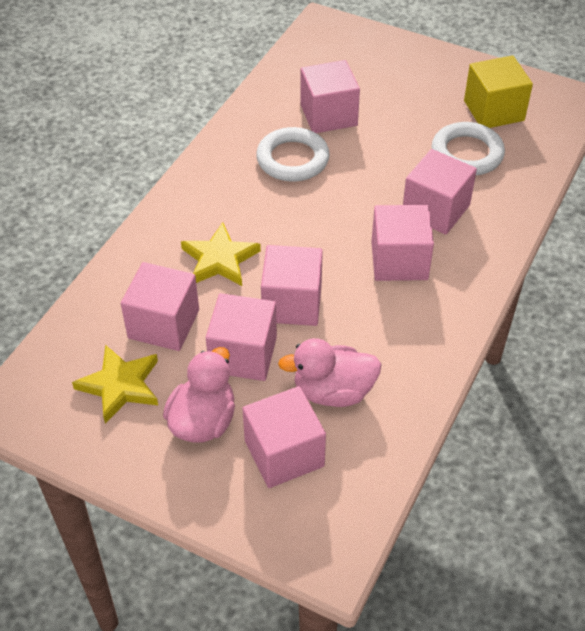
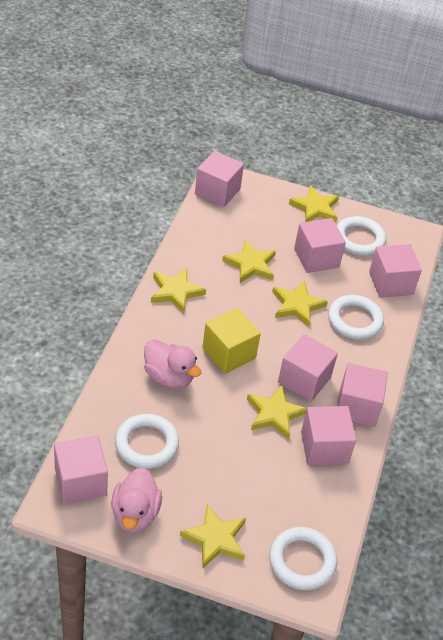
white ring: [256,127,330,182] [432,122,505,175] = 2 -> [115,414,179,469] [269,527,337,590] [328,295,384,340] [337,216,386,256] = 4
yellow star: [72,345,158,424] [181,222,261,286] = 2 -> [151,268,206,314] [180,504,246,568] [222,240,276,283] [247,385,307,439] [272,280,328,327] [289,185,339,222] = 6

